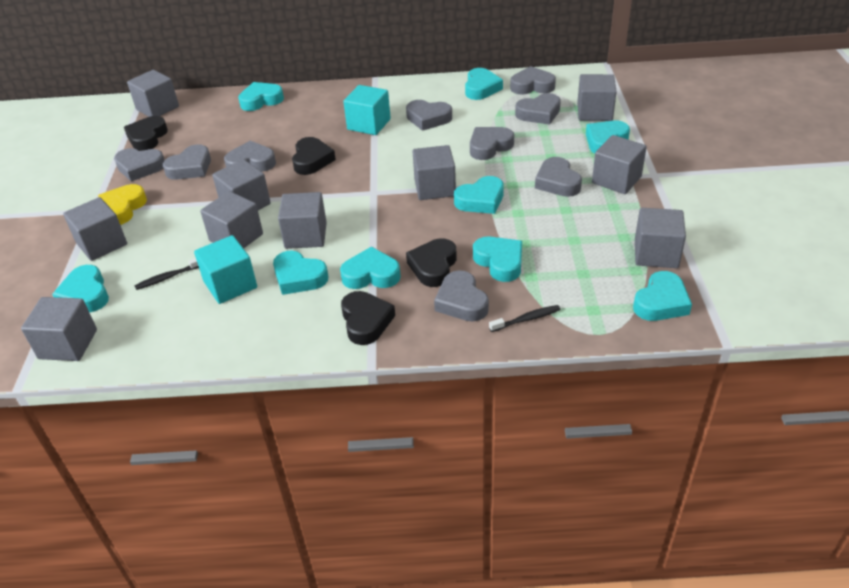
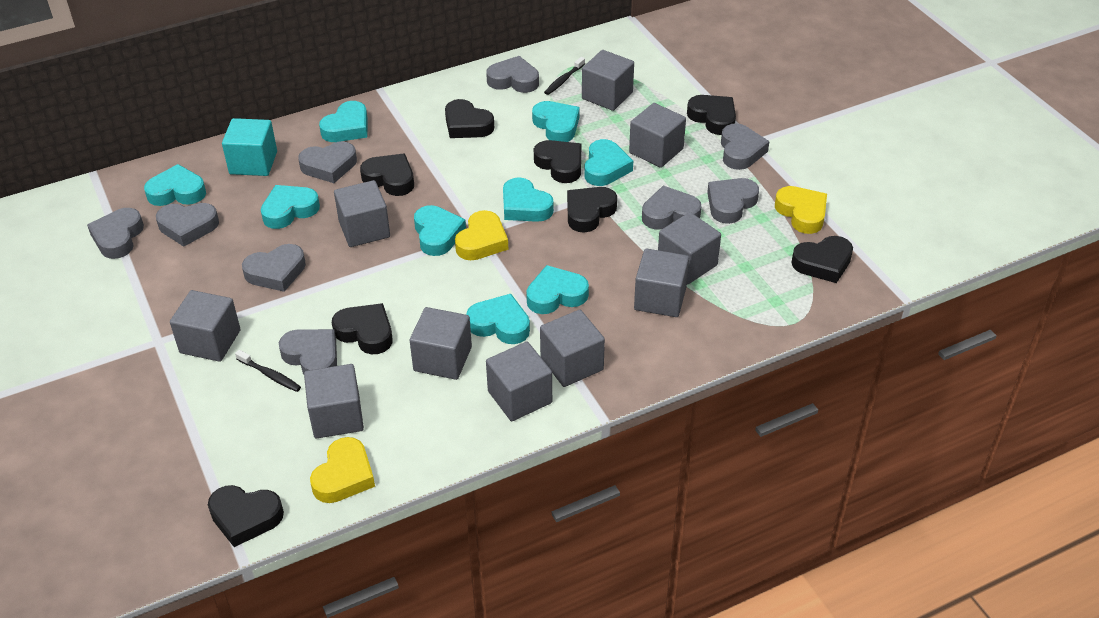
black heart: [124,116,168,151] [292,137,336,175] [341,291,395,345] [406,238,457,287] = 4 -> [208,485,284,547] [332,303,393,354] [360,154,414,196] [445,99,494,138] [534,140,581,183] [567,187,617,233] [687,95,736,135] [791,236,853,283] = 8
turquoise cube: [194,235,257,304] [343,85,391,135] = 2 -> [222,118,277,176] = 1
yellow heart: [98,184,147,225] = 1 -> [310,437,375,503] [455,210,508,260] [775,186,827,234] = 3

